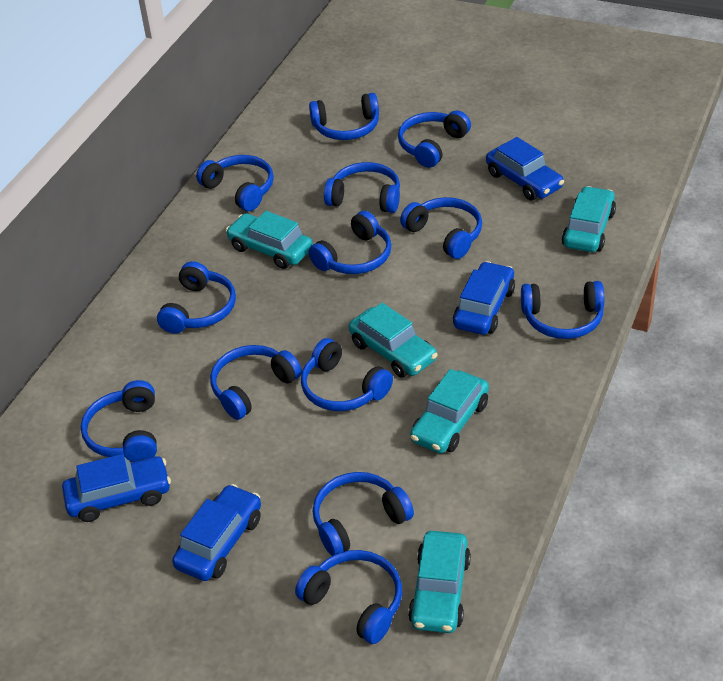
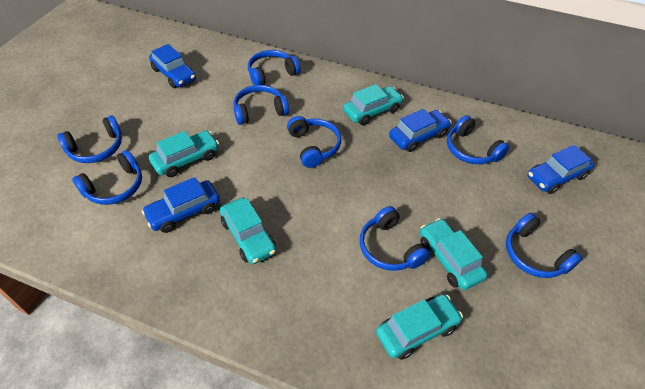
blue headphones: [81,380,157,462] [157,261,236,333] [196,155,274,211] [210,345,302,420] [295,550,402,644] [301,338,393,411] [309,93,379,140] [309,211,392,274] [313,472,414,556] [324,162,400,213] [398,110,471,168] [400,197,482,259] [521,281,604,339] = 13 -> [57,116,122,163] [72,150,142,205] [233,85,289,125] [248,50,300,85] [287,116,341,168] [359,206,430,271] [447,115,509,164] [506,213,582,278] = 8

